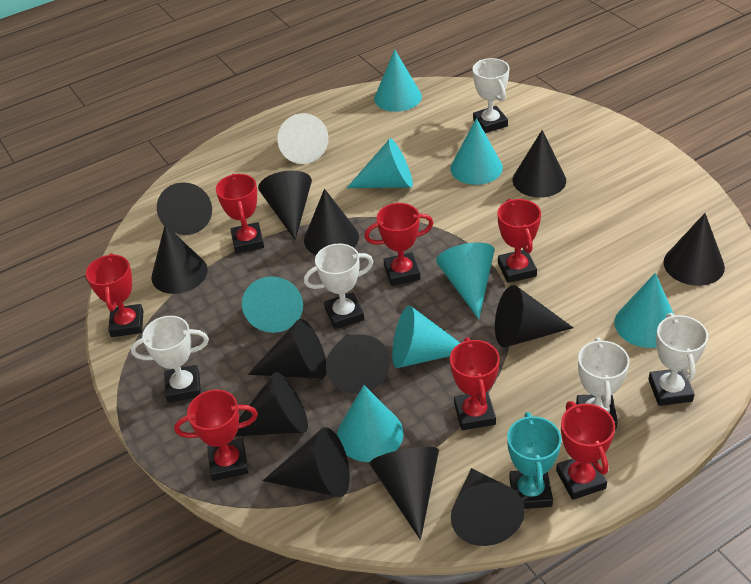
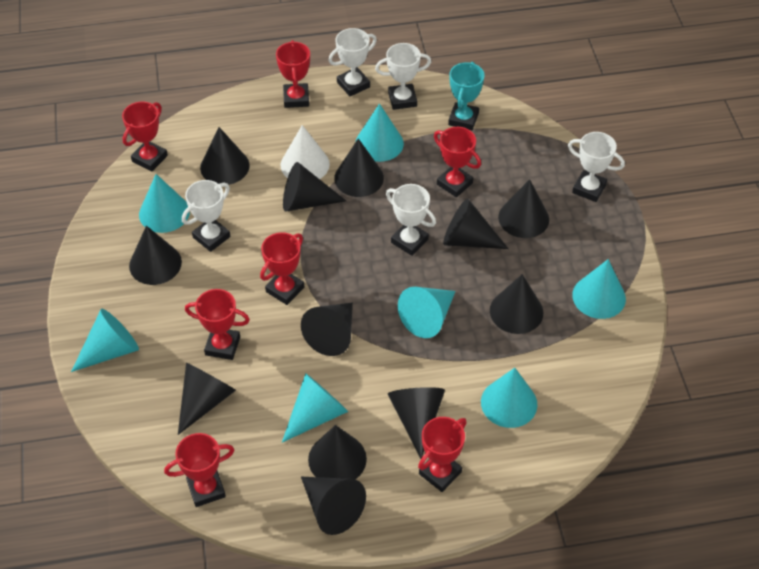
black cone: [151,225,208,294] [157,182,212,235] [236,372,308,436] [248,319,326,379] [258,170,312,240] [263,427,350,497] [304,189,359,255] [326,335,390,394] [369,447,439,540] [451,468,525,546] [495,285,574,347] [513,130,566,198] [664,213,725,286] = 13 -> [129,225,182,285] [178,362,236,435] [200,127,250,185] [283,162,346,211] [301,303,353,356] [301,477,366,535] [308,425,367,480] [334,138,384,197] [388,387,445,459] [443,199,509,249] [490,274,543,334] [498,179,549,238] = 12
turquoise cone: [242,276,303,333] [337,385,404,462] [347,138,413,188] [374,49,422,112] [392,306,460,368] [436,242,495,319] [450,118,503,185] [615,273,674,348] = 8 -> [71,309,139,372] [139,174,190,233] [282,373,348,443] [356,103,404,162] [398,287,456,338] [481,368,537,428] [572,259,626,319] = 7

